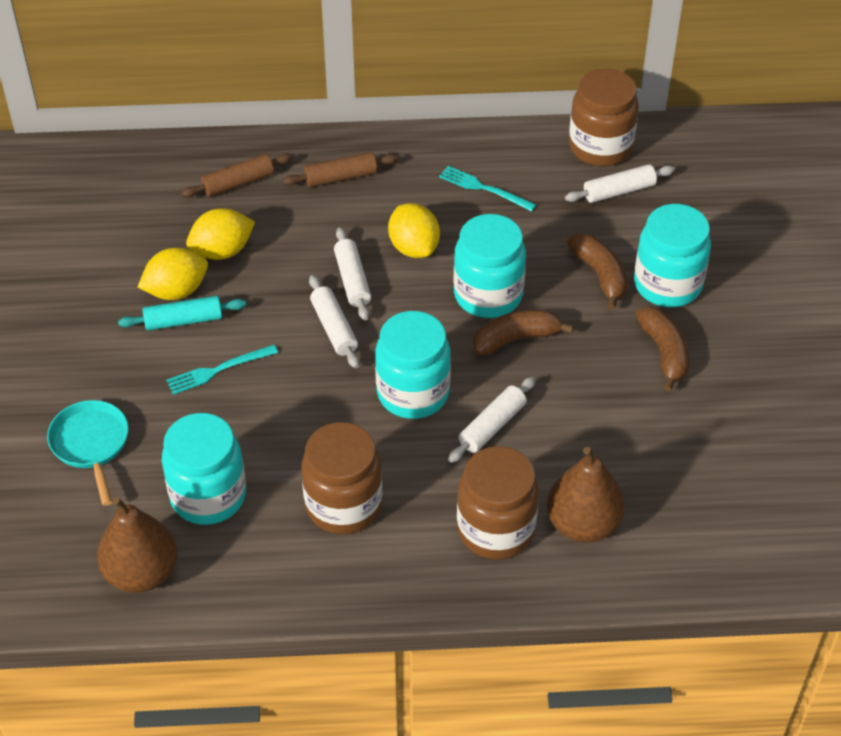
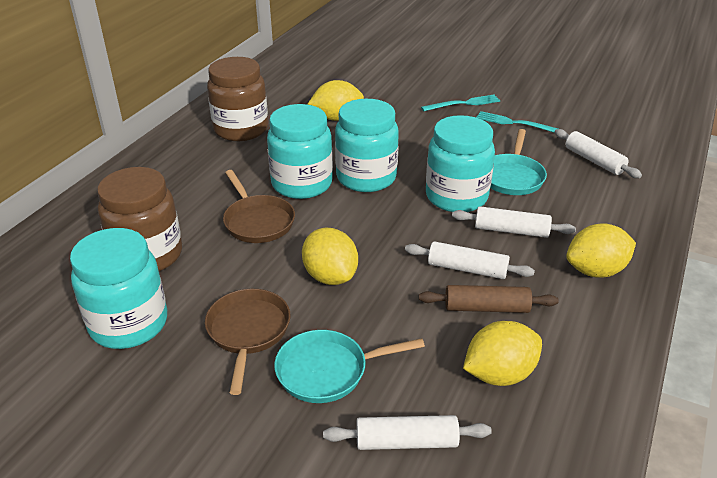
brown banana: [473,309,574,355] [567,233,628,310] [636,307,690,391] = 3 -> none = 0
brown jar: [302,422,383,534] [457,446,539,559] [569,68,639,166] = 3 -> [97,167,182,271] [207,57,268,141] = 2
brown pan: none = 0 -> [205,289,290,395] [223,170,295,243] = 2
brown pear: [97,497,177,593] [547,447,625,543] = 2 -> none = 0
brown rolling pin: [182,153,292,197] [283,152,398,187] = 2 -> [419,285,559,313] = 1
turquoise pan: [47,400,129,506] = 1 -> [274,330,425,403] [490,129,547,195] = 2
turquoise rolling pin: [118,296,246,331] = 1 -> none = 0
yellow lemon: [138,248,208,300] [186,208,255,260] [388,203,440,258] = 3 -> [302,228,358,285] [308,80,364,121] [463,321,542,386] [566,223,636,277] = 4

